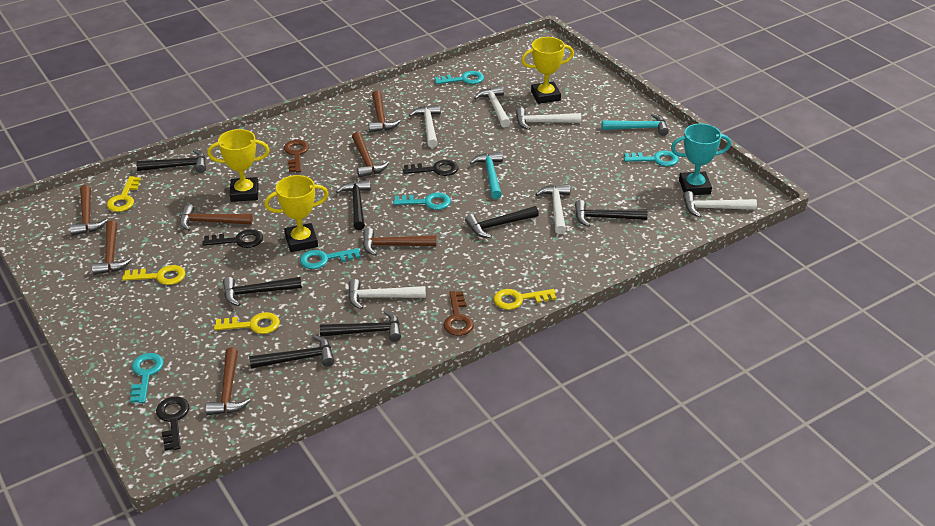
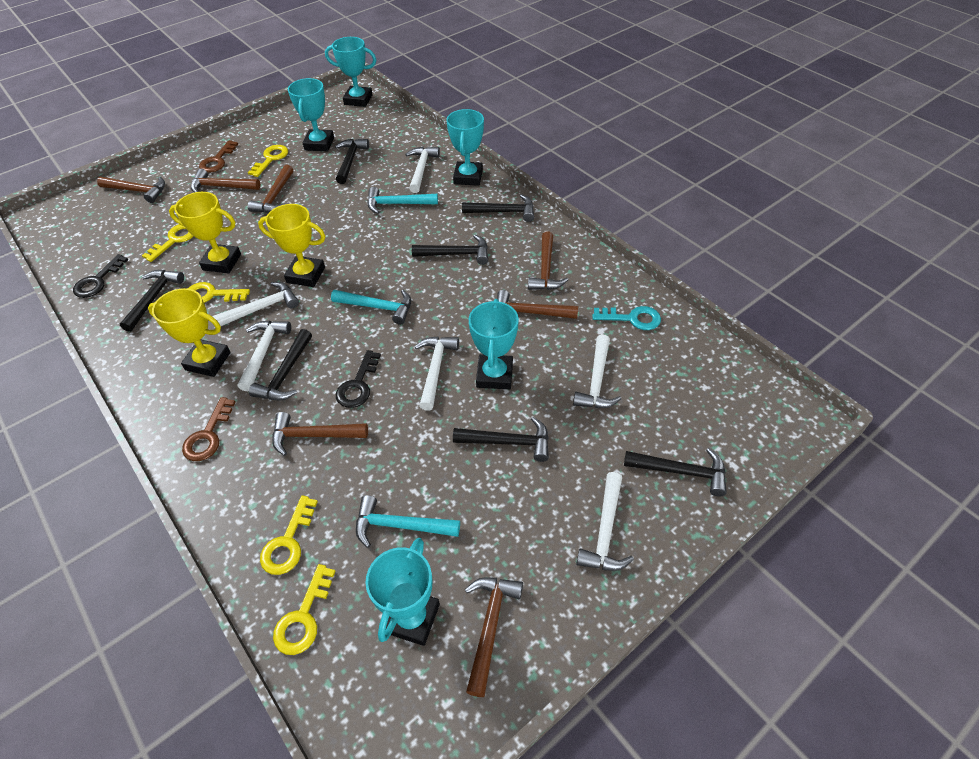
black key: [156,397,189,451] [202,229,263,248] [403,160,458,176] = 3 -> [73,254,128,298] [336,350,381,408] = 2
turquoise hammer: [470,152,503,199] [601,113,669,136] = 2 -> [331,290,411,325] [356,495,460,548] [367,187,438,214] = 3
turquoise key: [130,353,164,403] [300,248,360,269] [393,192,451,210] [435,71,484,84] [624,151,679,166] = 5 -> [592,306,661,330] = 1
turquoise trophy: [671,124,731,195] = 1 -> [288,78,334,151] [325,37,376,107] [365,538,440,646] [447,109,484,186] [469,299,519,389] = 5
yellow key: [107,176,141,212] [122,265,186,285] [214,312,280,334] [494,289,556,310] = 4 -> [142,224,194,262] [188,282,250,303] [248,145,288,177] [260,495,318,575] [273,564,336,655] = 5

